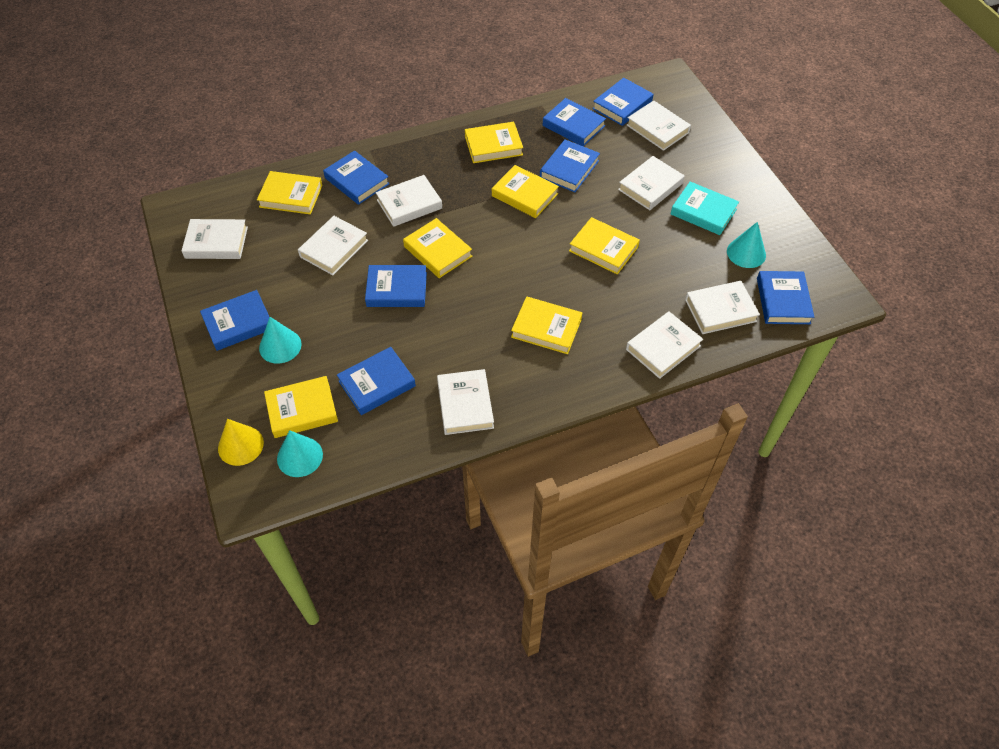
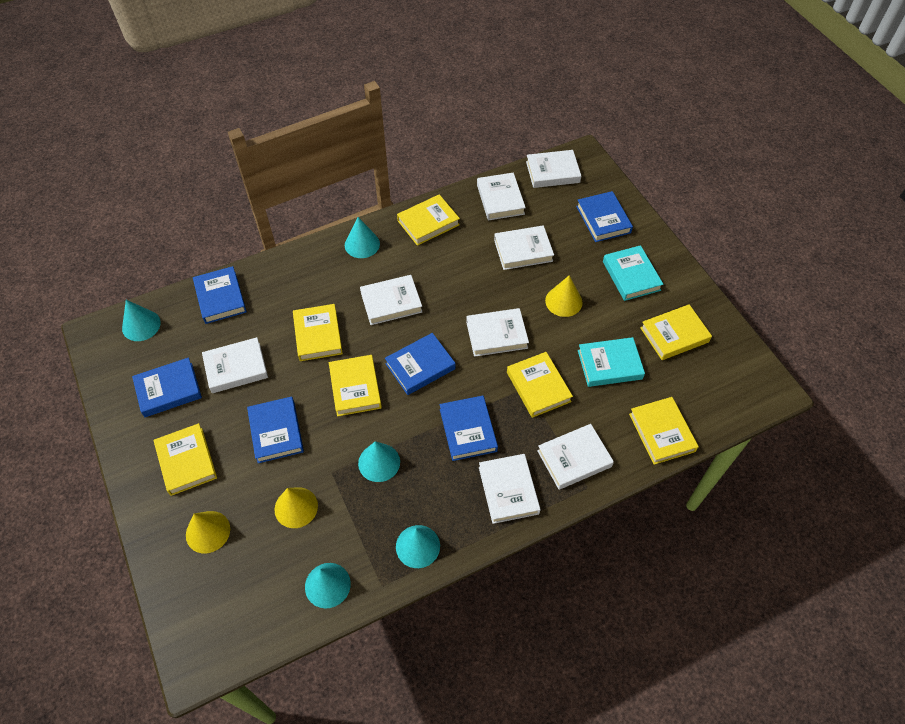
blue book: [200,290,269,351] [323,150,389,205] [337,347,416,415] [365,265,427,307] [540,139,600,192] [543,98,606,146] [593,78,654,126] [757,271,814,324] = 8 -> [132,358,202,417] [193,266,247,324] [247,396,304,463] [385,333,456,395] [440,396,498,461] [576,191,633,242] = 6
turquoise book: [671,182,739,235] = 1 -> [578,337,645,387] [603,245,664,301] = 2
turquoise cone: [259,317,302,364] [277,430,323,477] [727,222,766,268] = 3 -> [122,300,161,341] [305,563,351,608] [345,217,380,258] [358,441,400,482] [396,525,440,568] = 5
yellow cone: [218,419,264,466] = 1 -> [186,511,230,554] [274,487,318,528] [545,275,583,317] = 3

